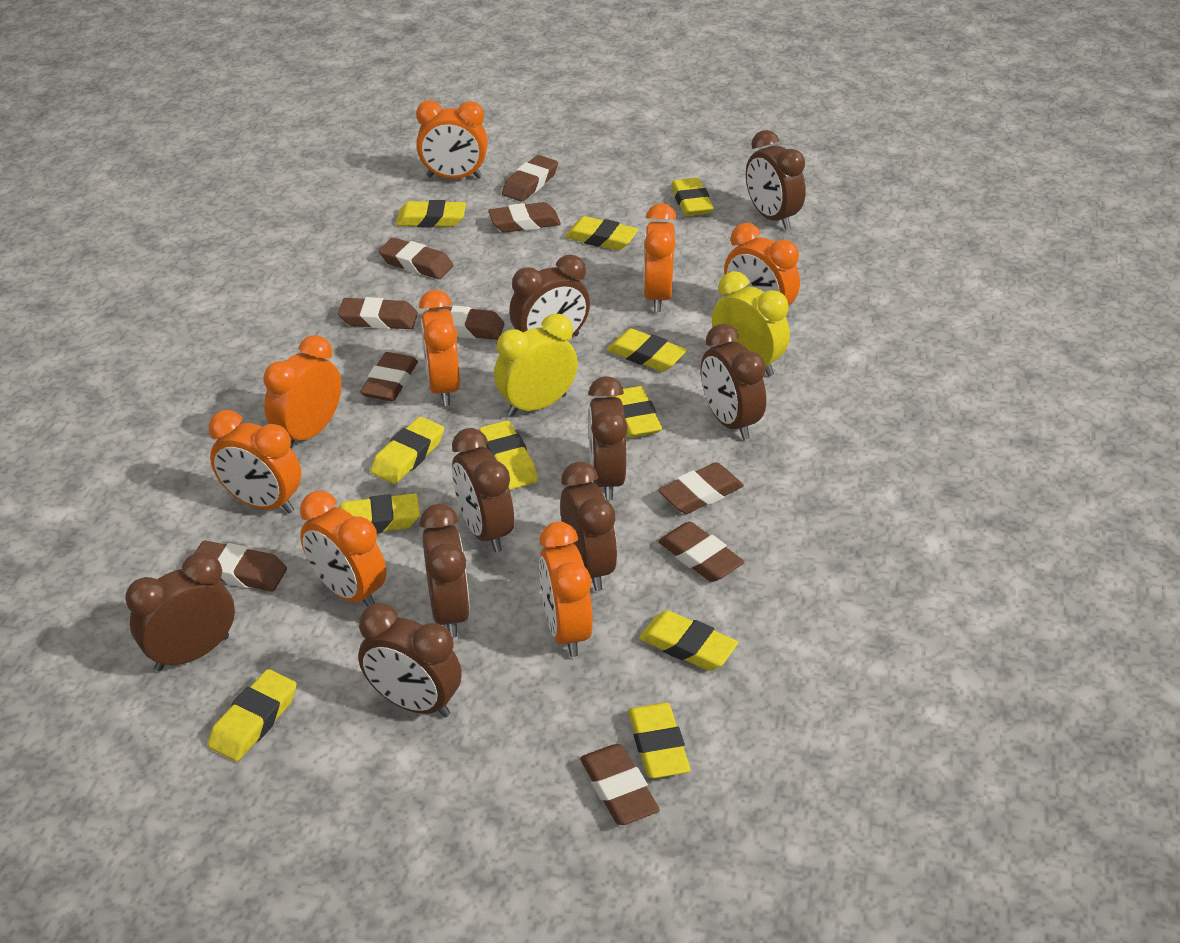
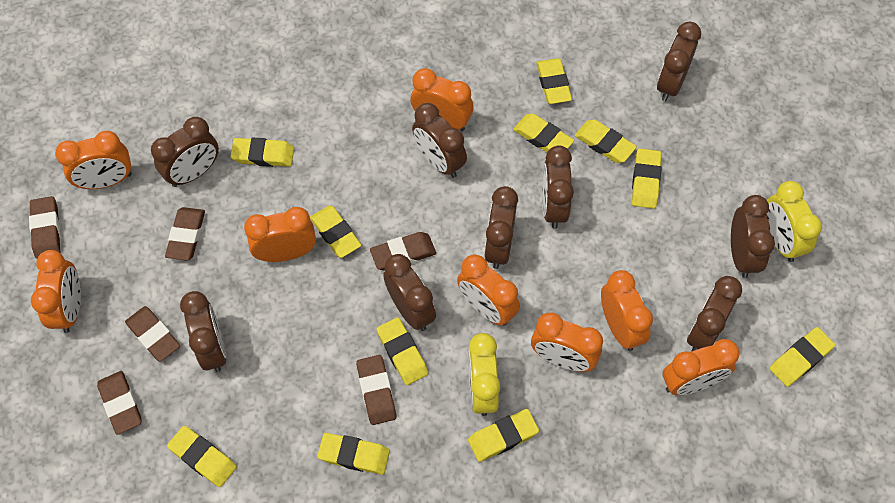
brown eraser: [194,541,287,592] [338,297,418,329] [360,352,418,401] [379,237,453,279] [429,305,504,340] [488,202,561,233] [502,155,558,202] [580,744,660,825] [658,462,744,514] [658,522,744,582] = 10 -> [29,196,61,259] [97,371,142,435] [125,306,180,362] [165,207,205,260] [356,355,396,425] [370,232,436,271] = 6

